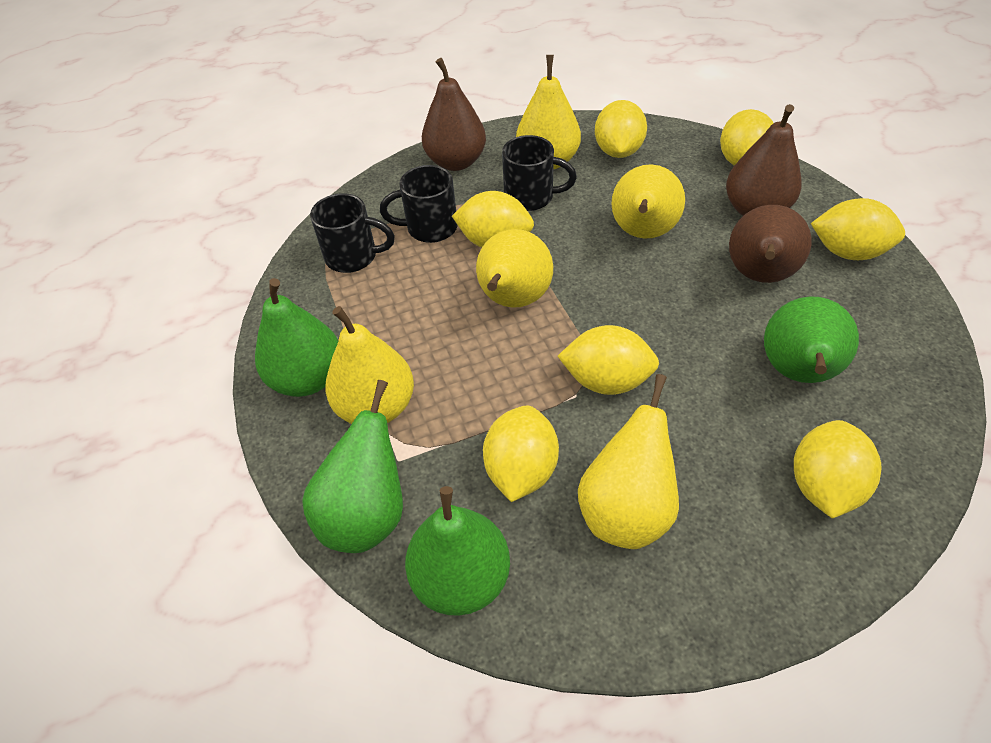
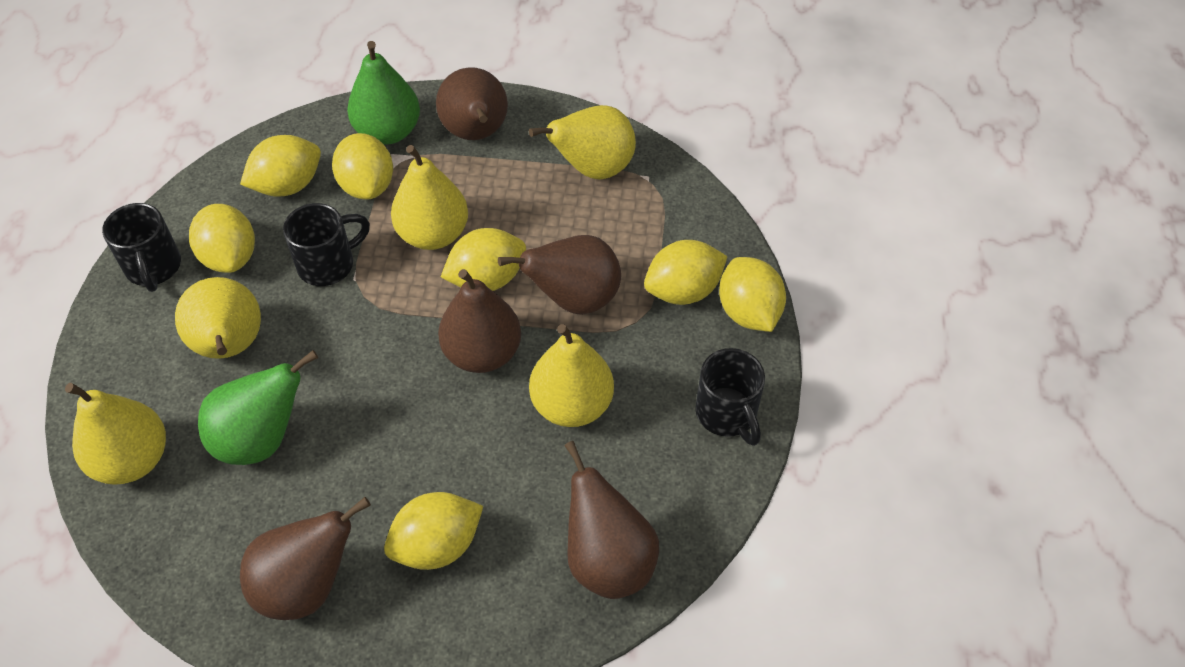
brown pear: [422,58,486,171] [726,104,802,216] [729,205,812,283] = 3 -> [240,497,371,620] [436,67,508,140] [438,269,521,373] [498,235,621,315] [564,441,659,599] = 5
green pear: [255,278,338,397] [302,380,403,553] [405,486,510,616] [764,296,859,383] = 4 -> [198,350,318,465] [347,41,420,145] = 2

